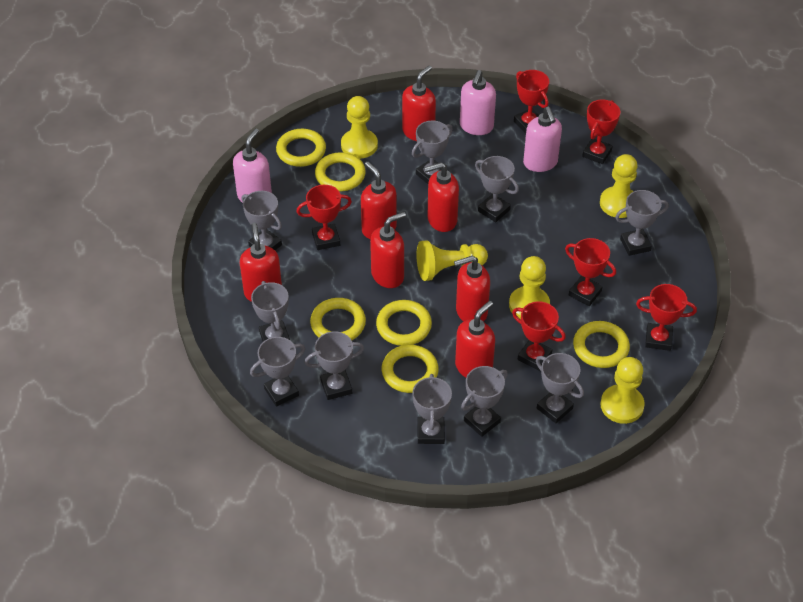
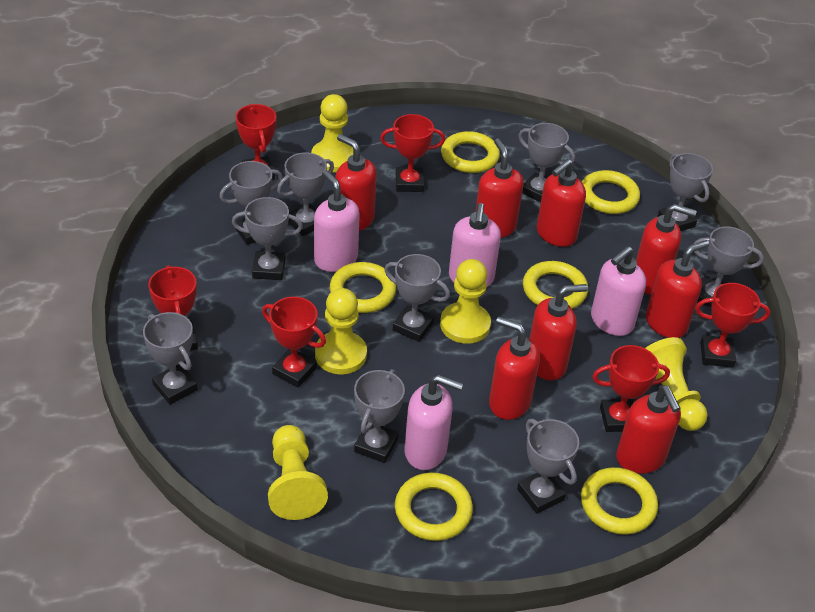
pink soap dispenser: [233,128,272,203] [460,70,496,135] [523,107,562,172] = 3 -> [314,170,360,272] [405,375,463,470] [449,203,501,287] [591,246,646,336] = 4
red soap dispenser: [240,223,282,302] [361,162,397,239] [370,212,406,288] [402,66,436,141] [424,162,459,232] [454,256,490,322] [455,301,495,377] = 7 -> [335,134,377,231] [476,138,524,238] [489,317,540,420] [530,284,588,380] [537,159,586,247] [616,385,681,474] [636,204,697,294] [646,240,709,338] = 8

